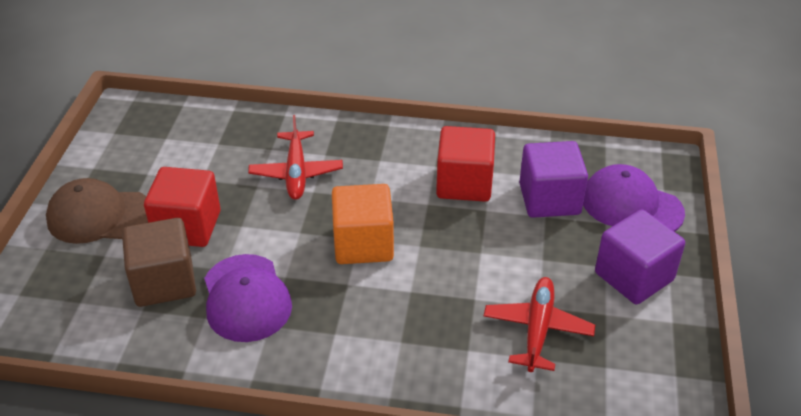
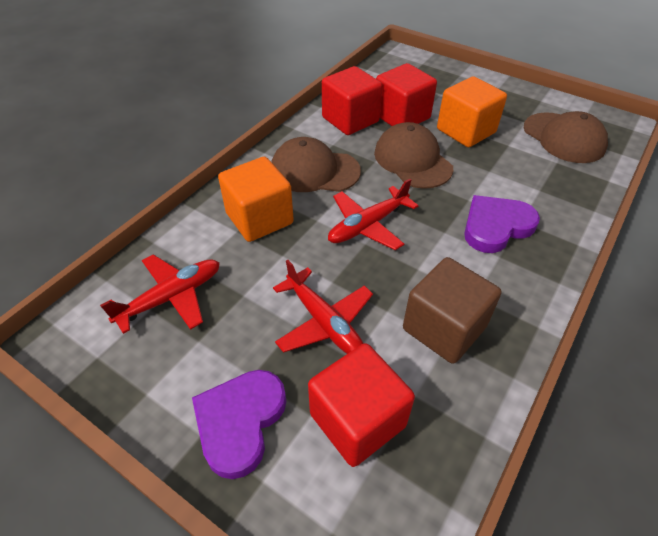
brown cap: [46,178,148,244] = 1 -> [272,137,361,192] [374,122,453,189] [524,111,608,163] = 3
orange cube: [332,184,394,264] = 1 -> [218,157,294,242] [437,76,507,147] = 2
purple cap: [204,254,292,342] [583,164,685,232] = 2 -> none = 0
purple cube: [519,141,588,218] [595,209,685,304] = 2 -> none = 0
purple heart: none = 0 -> [192,370,286,479] [464,195,540,253] = 2
red cube: [144,167,220,247] [436,126,495,202] = 2 -> [308,343,415,467] [322,66,383,135] [376,63,437,126] = 3
red plane: [248,115,343,200] [484,277,595,372] = 2 -> [100,254,220,334] [273,260,373,354] [328,179,418,250] = 3

